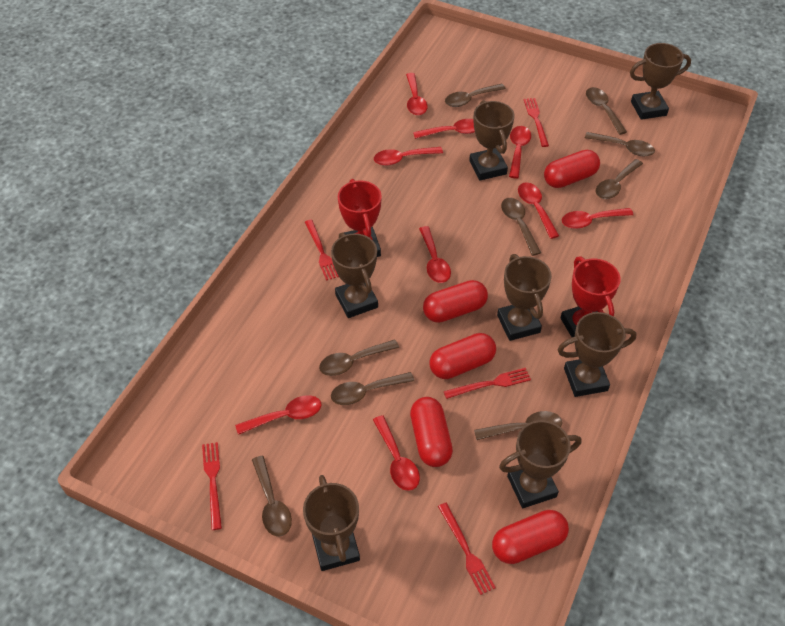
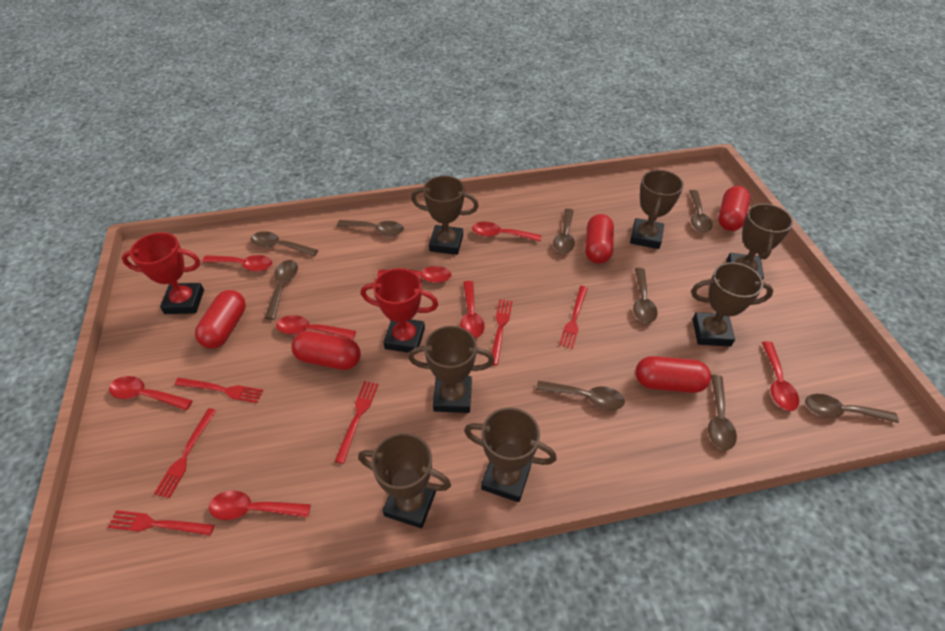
red fork: [202,442,222,530] [305,220,339,281] [438,503,496,595] [444,368,531,399] [524,98,549,147] = 5 -> [108,510,214,536] [154,408,217,498] [174,378,264,403] [334,381,379,464] [491,299,513,365] [559,286,588,349] = 6
red spoon: [235,395,322,435] [373,415,420,491] [374,147,443,166] [406,73,428,115] [413,119,475,139] [419,226,451,283] [509,126,531,178] [518,182,559,239] [562,208,633,229] = 9 -> [109,376,193,410] [202,255,272,272] [209,491,311,520] [276,315,356,339] [377,266,451,283] [460,281,484,338] [472,222,542,242] [762,341,799,411] = 8

